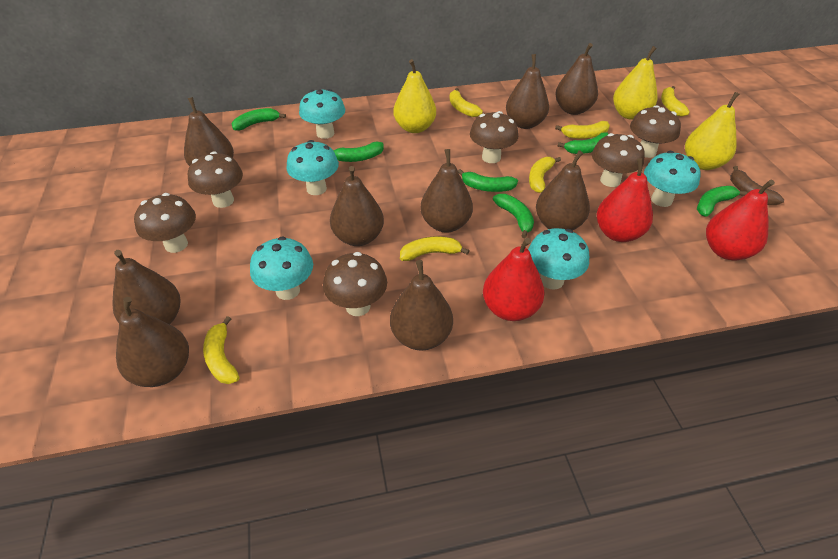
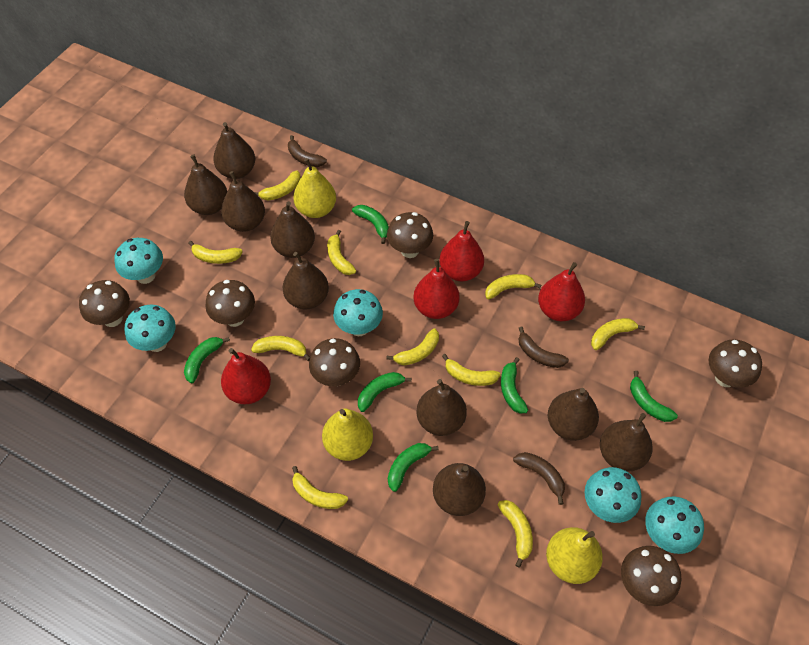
brown banana: [730,166,784,205] = 1 -> [288,135,327,167] [513,452,565,505] [518,326,569,368] = 3
red pear: [483,238,545,321] [597,158,653,242] [706,180,775,260] = 3 -> [221,348,271,404] [413,259,460,319] [439,221,484,281] [538,262,585,321] = 4
yellow banana: [203,316,239,384] [400,237,470,261] [449,88,483,117] [529,157,561,193] [555,121,610,139] [661,86,690,117] = 6 -> [188,241,243,264] [251,336,310,361] [254,171,301,201] [292,466,348,509] [327,230,356,275] [386,328,439,365] [442,354,501,386] [485,274,541,299] [498,500,533,567] [591,318,645,350] = 10

